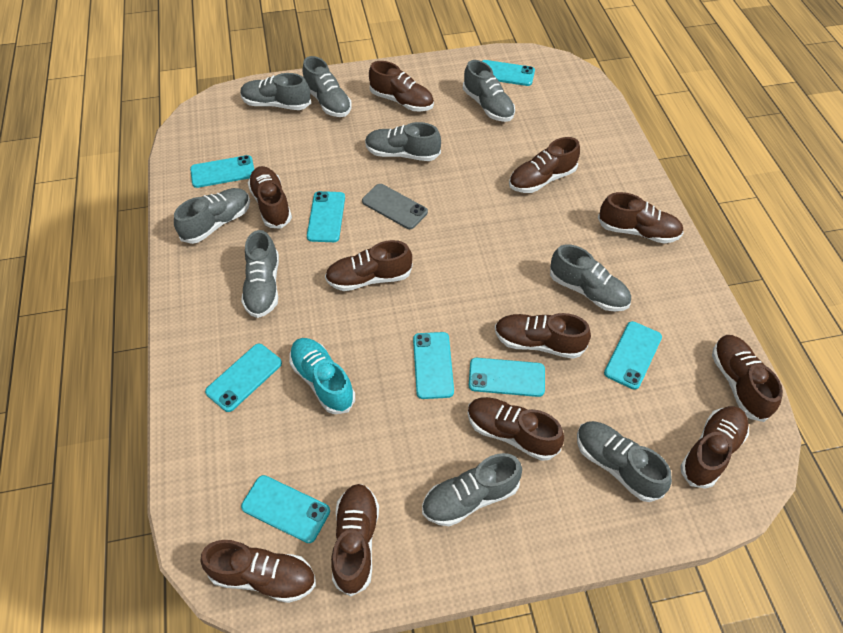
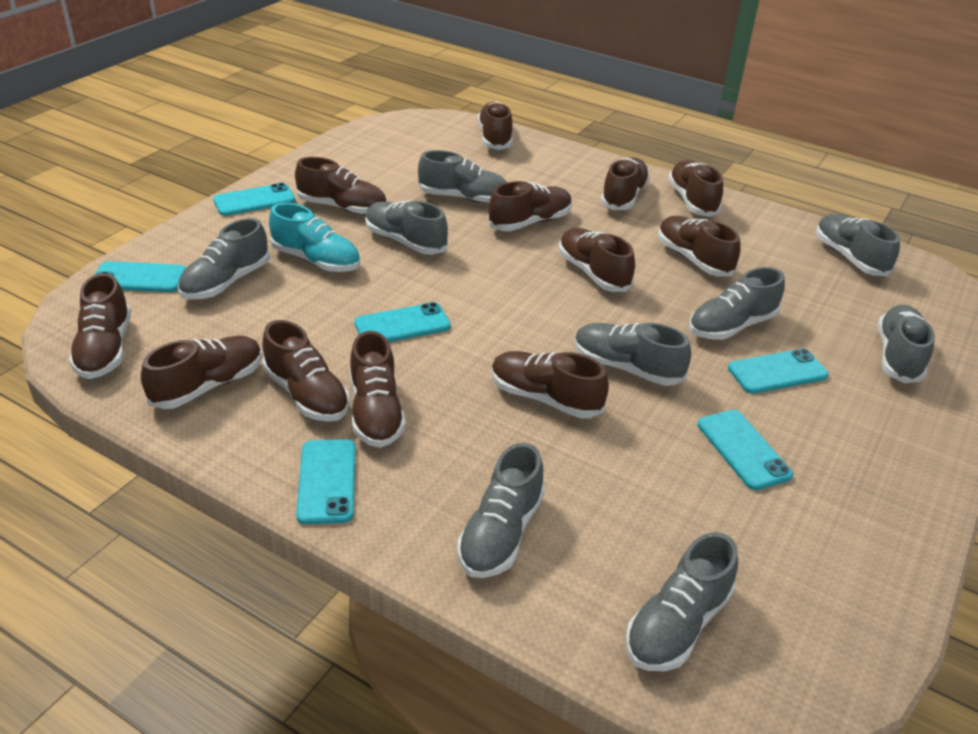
brown shoe: [200,540,316,603] [248,166,292,229] [325,240,413,291] [331,484,379,597] [369,61,434,112] [467,397,564,461] [495,313,591,359] [509,137,580,193] [598,192,684,243] [680,406,749,489] [712,335,783,422] = 11 -> [69,273,131,379] [141,336,262,409] [262,320,350,422] [295,157,387,215] [350,331,406,448] [478,101,513,150] [488,181,572,231] [491,351,609,418] [559,228,635,292] [600,157,650,210] [658,216,741,277] [668,160,723,217] = 12
grey phone: [362,184,428,229] = 1 -> none = 0
turquoise phone: [190,155,254,188] [205,344,282,412] [241,475,330,543] [307,191,345,242] [413,332,454,399] [469,358,545,397] [482,60,535,86] [604,321,662,390] = 8 -> [95,261,186,292] [213,183,296,216] [296,439,356,524] [354,302,450,342] [697,410,793,490] [728,349,829,394] = 6

